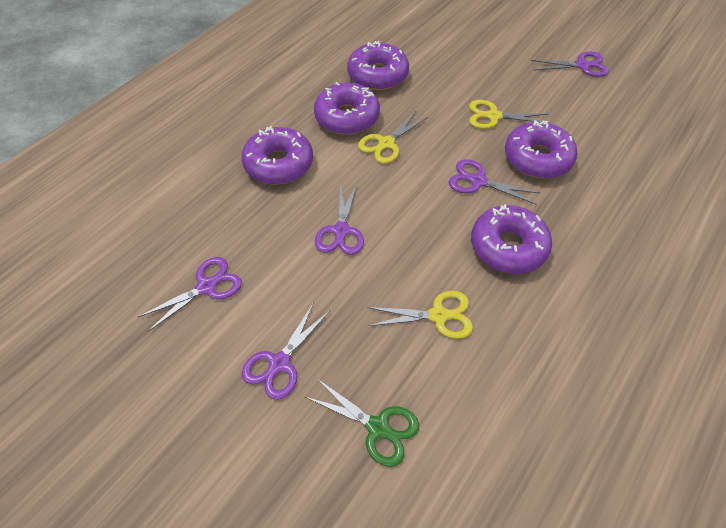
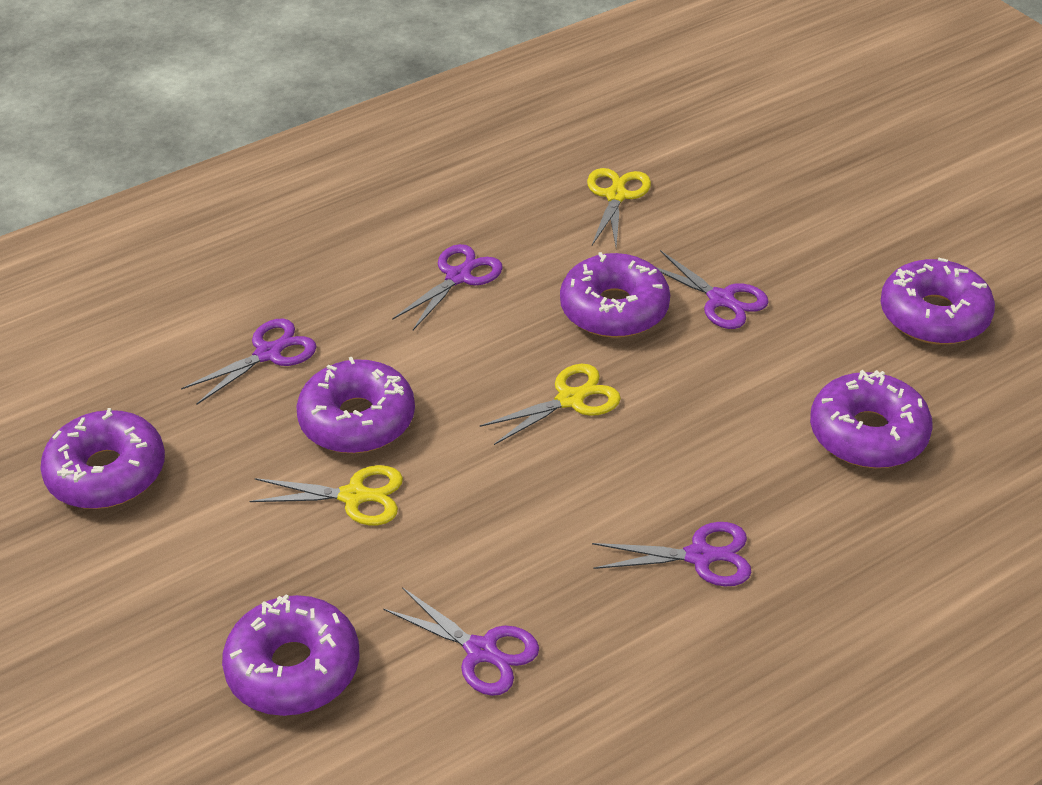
green scissors: [306,379,419,467] = 1 -> none = 0
purple donut: [241,126,313,184] [314,82,380,135] [347,41,409,91] [471,204,552,274] [505,120,577,179] = 5 -> [40,408,165,509] [222,594,360,716] [296,357,415,454] [560,252,670,338] [810,370,933,468] [880,258,995,345] = 6

